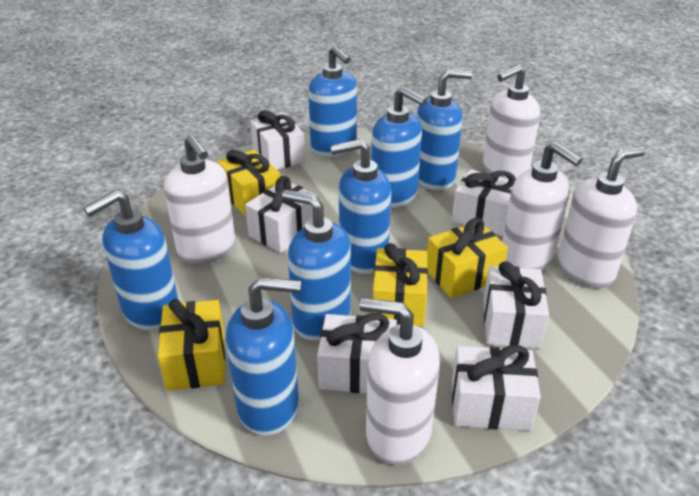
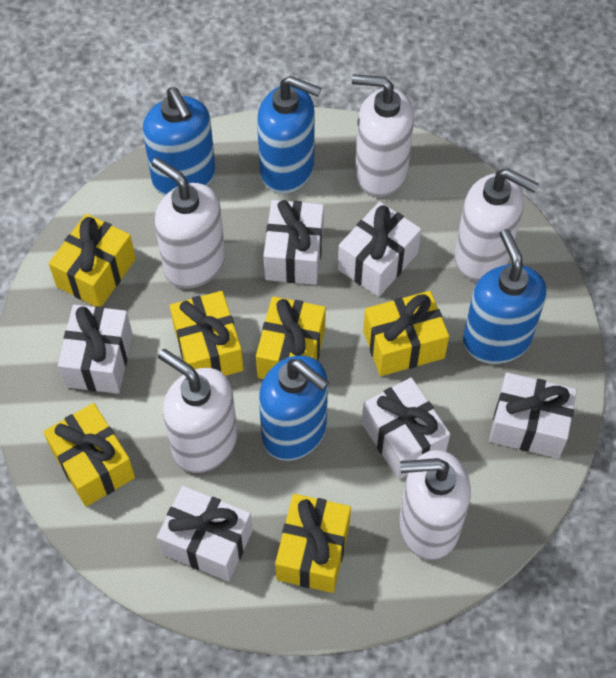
blue soap dispenser: [84,190,178,331] [226,277,301,436] [282,190,351,341] [308,46,357,157] [330,139,391,274] [371,86,427,208] [417,70,472,191] = 7 -> [143,87,216,196] [257,76,321,194] [259,355,329,461] [463,229,547,364] = 4
yellow gift: [158,299,225,391] [218,150,280,216] [372,243,428,327] [427,218,508,298] = 4 -> [43,403,135,507] [48,214,136,307] [170,291,244,376] [256,296,326,379] [275,494,351,593] [363,291,449,376] = 6

